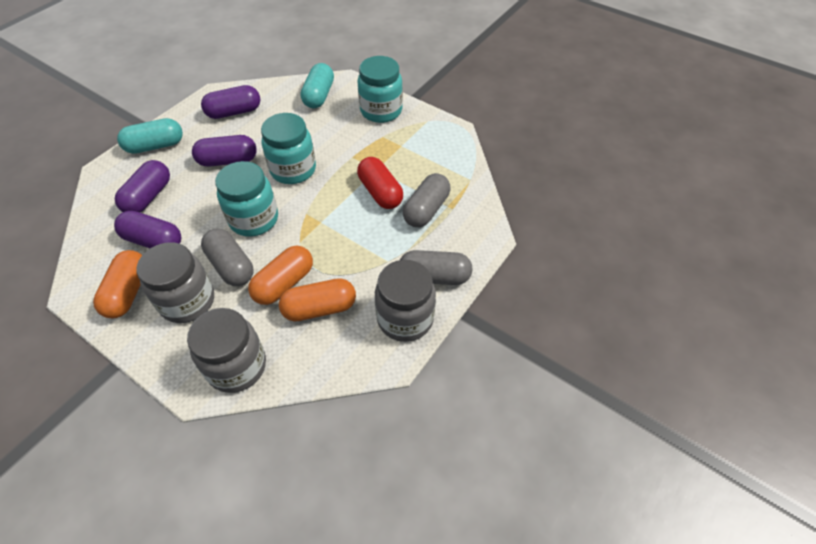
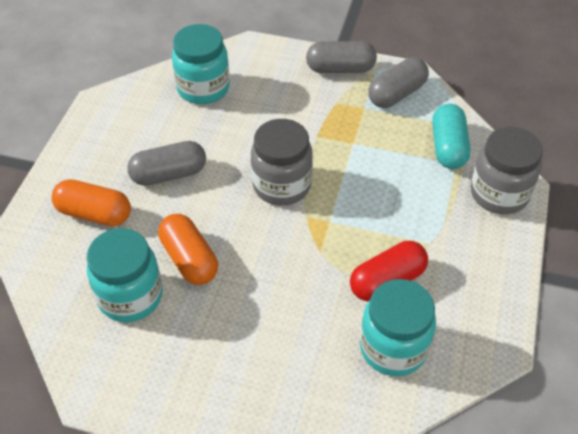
grey jar: [137,242,214,323] [187,308,266,393] [375,260,436,342] = 3 -> [251,119,313,206] [471,127,543,214] = 2
orange capsule: [93,250,142,318] [248,245,313,305] [279,278,356,321] = 3 -> [52,179,131,226] [158,214,218,285] = 2
purple capsule: [114,211,181,248] [115,160,170,213] [192,135,257,167] [201,85,260,119] = 4 -> none = 0
turquoise capsule: [117,118,183,154] [301,63,334,108] = 2 -> [432,104,470,169] = 1

